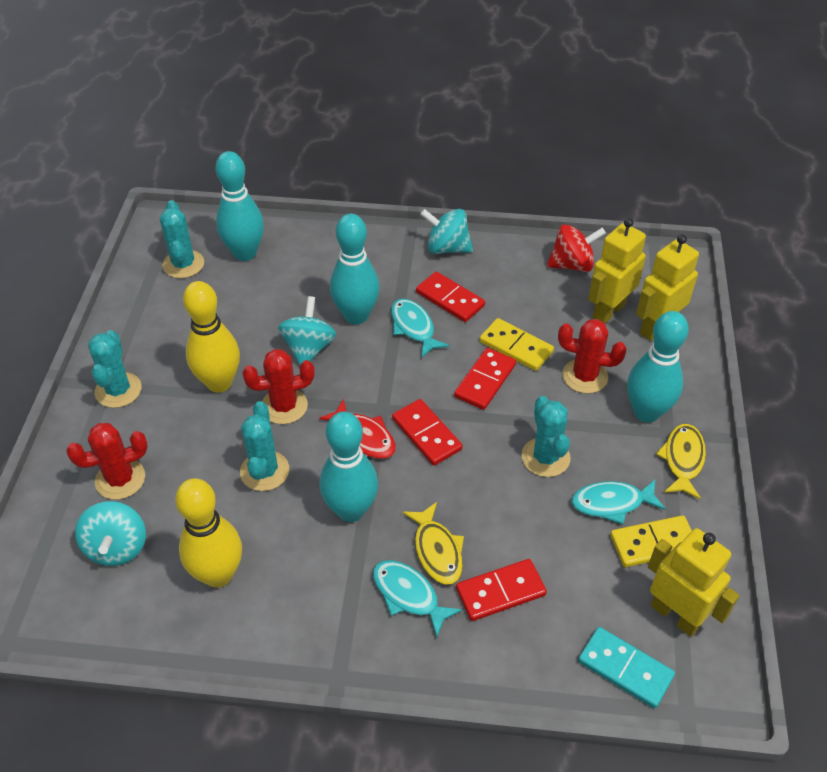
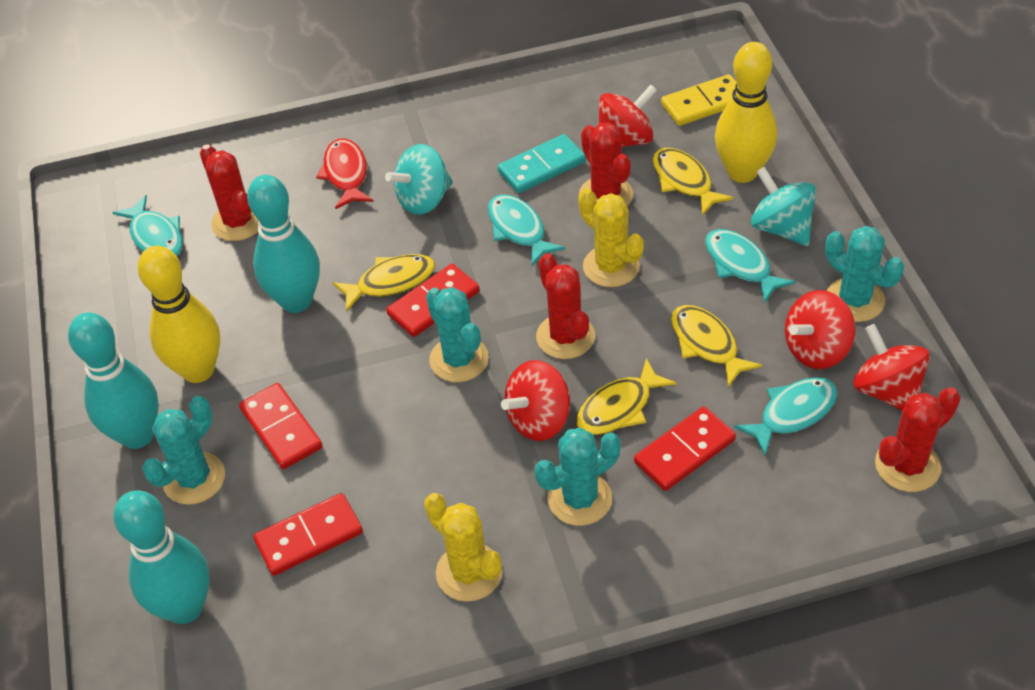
red cactus: [66,423,148,500] [242,349,315,424] [558,319,627,394] = 3 -> [200,144,259,241] [536,253,595,359] [579,122,633,206] [875,387,961,492] = 4
red spinning top: [547,224,606,272] = 1 -> [501,360,570,441] [599,85,657,147] [785,290,855,369] [853,324,930,411] = 4
turquoise bowling pin: [215,151,264,261] [319,411,378,522] [330,214,380,324] [627,311,689,422] = 4 -> [68,312,159,449] [113,490,210,624] [247,175,320,313] = 3
turquoise fish: [373,560,462,637] [391,298,449,358] [571,480,665,524] = 3 -> [112,195,183,256] [488,194,565,266] [705,229,795,303] [734,377,837,455] = 4
turquoise spinning top: [75,501,146,566] [278,296,336,365] [420,209,473,254] = 3 -> [385,144,453,215] [751,167,816,246] = 2
yellow cactus: none = 0 -> [424,493,502,602] [578,188,644,287] = 2
yellow domino: [480,318,554,371] [610,515,692,567] = 2 -> [661,74,737,126] = 1
yellow fish: [403,502,464,585] [656,424,706,499] = 2 -> [333,254,435,312] [576,358,677,435] [653,148,734,216] [671,305,762,387] = 4
yellow robot: [588,218,646,324] [636,234,699,341] [648,528,740,637] = 3 -> none = 0

